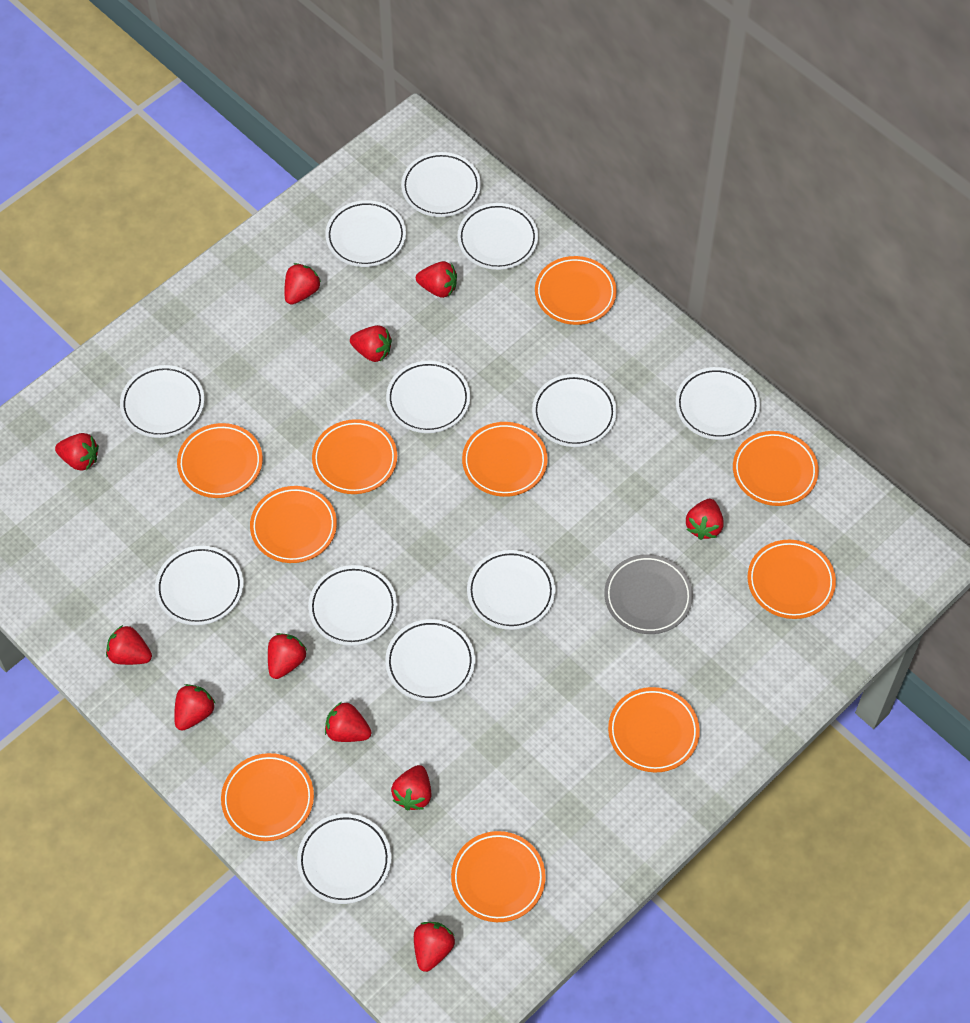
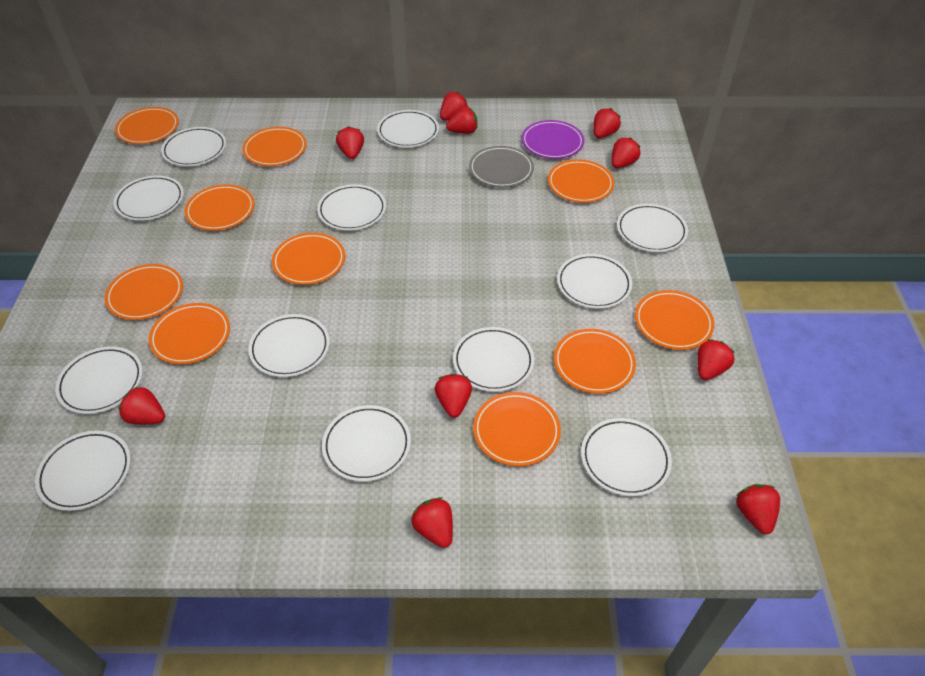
purple plate: none = 0 -> [522,120,584,159] = 1
red strawberry: [55,433,99,471] [106,625,152,665] [174,684,216,731] [268,633,307,679] [284,263,321,305] [325,702,371,742] [350,325,392,362] [391,765,431,810] [414,922,455,972] [416,261,457,298] [686,499,724,540] = 11 -> [118,386,165,424] [336,126,364,159] [411,497,453,548] [435,374,472,418] [440,92,468,120] [446,106,478,134] [594,108,621,138] [612,137,641,168] [697,339,735,380] [736,484,780,534] = 10

